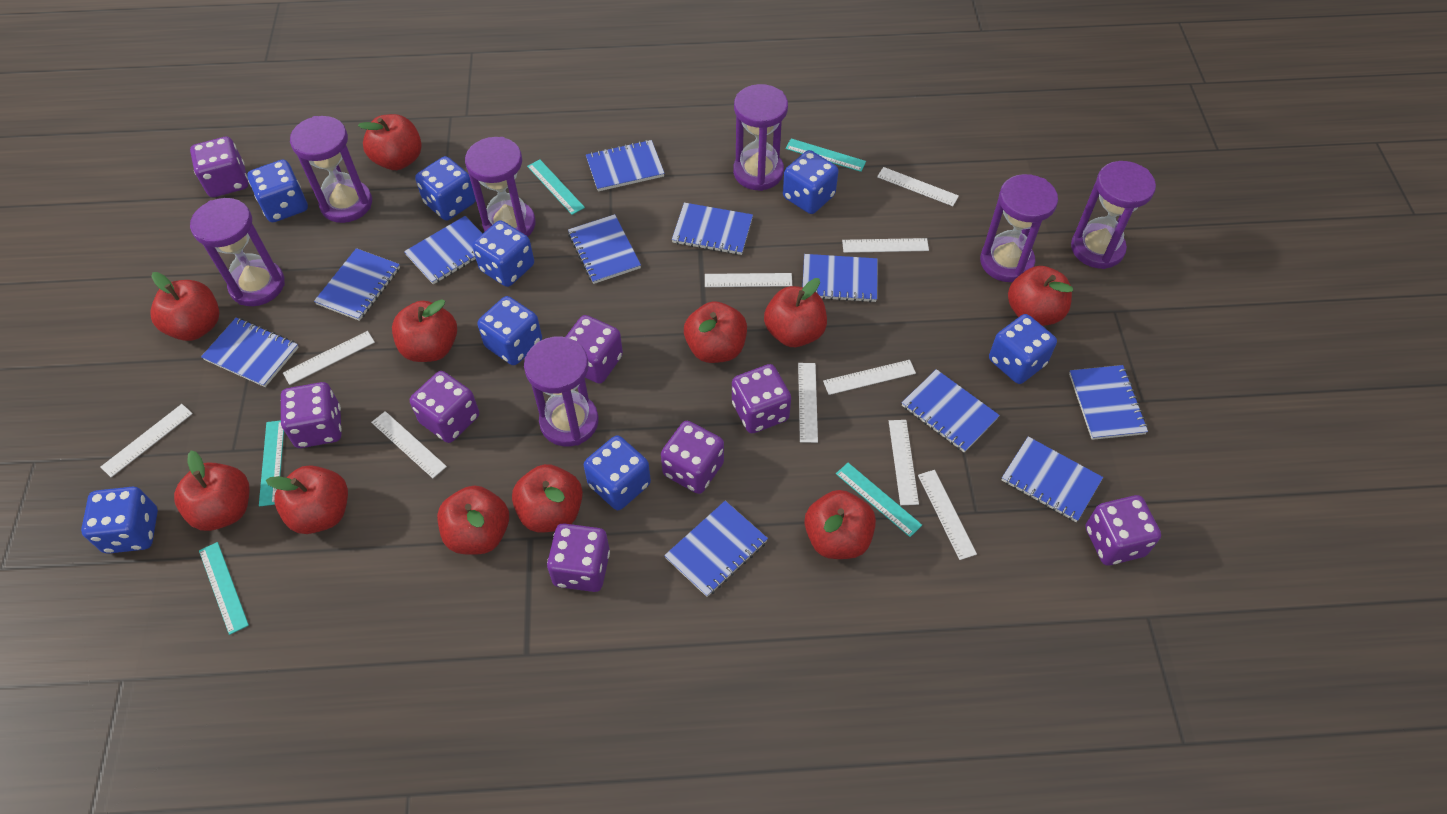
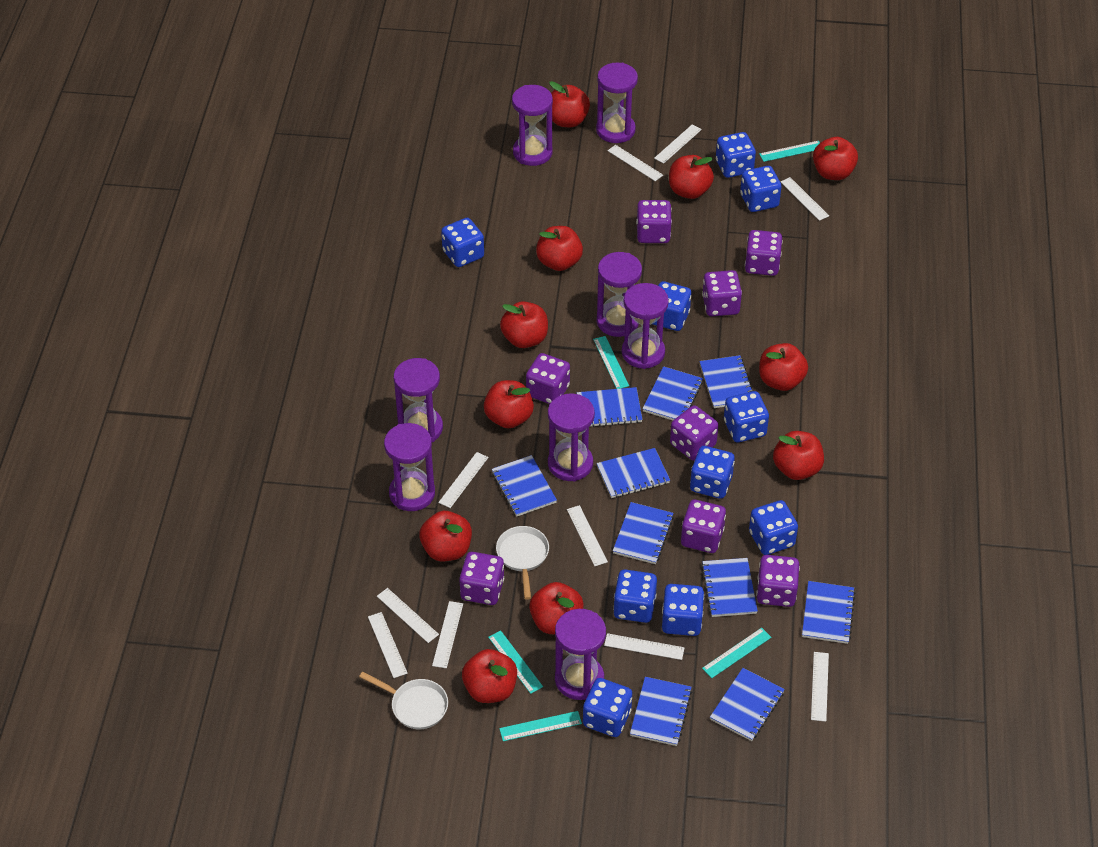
blue dice: [81,487,158,554] [247,160,308,222] [415,156,476,221] [472,220,534,287] [477,296,542,365] [584,435,651,510] [783,150,838,214] [989,314,1057,384] = 8 -> [441,218,484,267] [583,678,632,737] [613,570,657,623] [653,281,691,331] [662,584,704,636] [690,446,735,499] [716,132,756,178] [724,391,769,442] [740,166,782,212] [749,500,798,555] = 10
blue notebook: [201,318,299,387] [314,248,400,321] [404,216,483,284] [568,214,641,284] [586,140,665,191] [664,501,768,597] [672,203,753,255] [802,254,878,303] [902,369,1000,453] [1002,437,1103,522] [1069,365,1148,440] = 11 -> [492,455,557,517] [577,387,643,427] [597,448,670,498] [613,502,674,564] [630,677,692,746] [642,366,703,420] [700,355,753,408] [701,558,758,617] [710,668,785,741] [802,581,856,644] = 10
purple hourglass: [190,198,285,306] [290,116,372,223] [465,137,536,237] [524,337,599,446] [733,84,788,191] [980,174,1058,282] [1071,161,1156,269] = 7 -> [384,423,435,511] [394,358,443,442] [512,85,553,166] [548,393,595,481] [555,609,606,700] [596,63,638,143] [597,252,642,337] [622,283,669,369] = 8
white pan: none = 0 -> [359,672,448,730] [496,526,549,600] = 2

